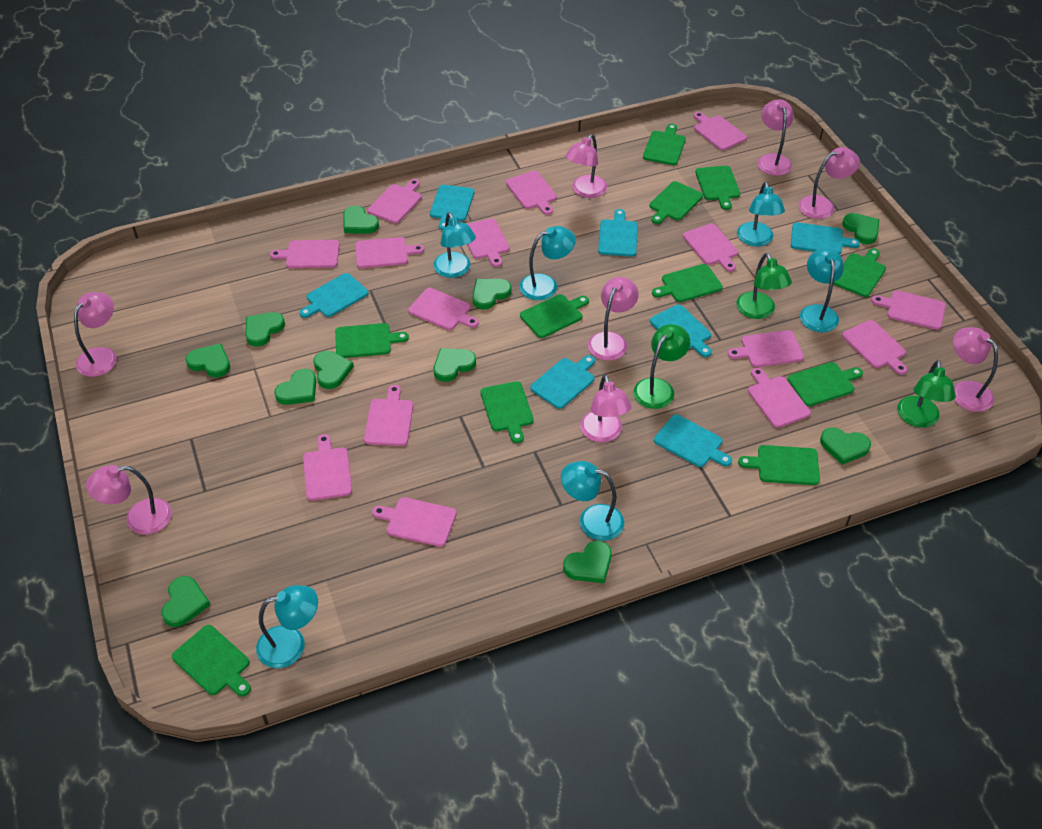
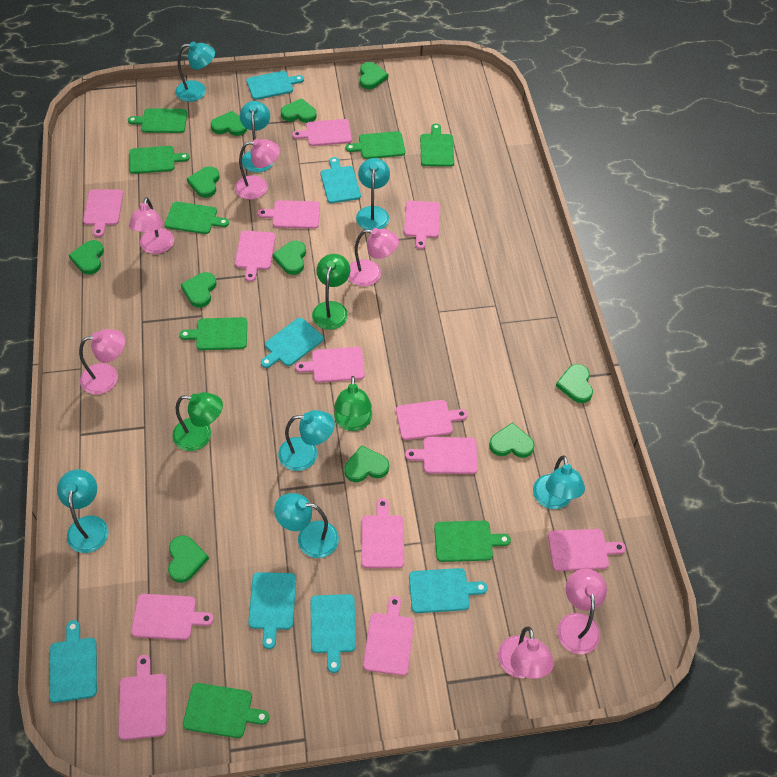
green cutting board: [172,625,251,697] [335,323,409,358] [481,381,534,443] [520,294,589,338] [643,124,686,165] [650,181,703,224] [652,264,723,302] [695,166,740,210] [738,445,820,485] [788,362,863,406] [833,248,886,297] = 11 -> [128,108,187,133] [129,146,190,174] [165,202,229,234] [179,317,247,350] [183,683,269,738] [346,131,405,159] [420,123,454,167] [434,521,511,562] = 8
pink cutting board: [270,240,339,268] [303,434,352,501] [355,237,424,268] [364,385,413,446] [368,179,422,223] [372,497,457,547] [408,288,479,330] [467,219,510,267] [506,171,557,215] [683,224,738,272] [694,112,747,151] [728,330,804,367] [748,368,811,428] [842,320,907,375] [871,290,946,330] = 15 -> [83,190,123,237] [118,655,167,740] [131,594,214,640] [235,231,276,282] [258,200,320,229] [292,119,352,146] [295,347,365,383] [361,498,404,568] [363,596,414,676] [396,400,468,440] [404,201,440,249] [405,437,478,474] [548,529,626,571] = 13
pink lamp: [74,292,117,377] [86,465,172,535] [565,134,607,198] [580,375,632,442] [588,277,639,361] [758,99,794,176] [799,147,860,219] [953,327,998,412] = 8 -> [79,329,125,395] [129,197,174,254] [235,139,280,200] [348,228,399,286] [498,626,554,679] [557,569,607,654] = 6
turquoise lamp: [256,585,318,668] [433,212,476,278] [520,226,576,300] [561,461,624,541] [737,182,785,246] [800,248,844,332] = 6 -> [57,469,109,553] [175,42,215,102] [240,101,273,172] [274,493,339,558] [278,410,335,471] [356,158,390,230] [533,455,585,509] = 7

